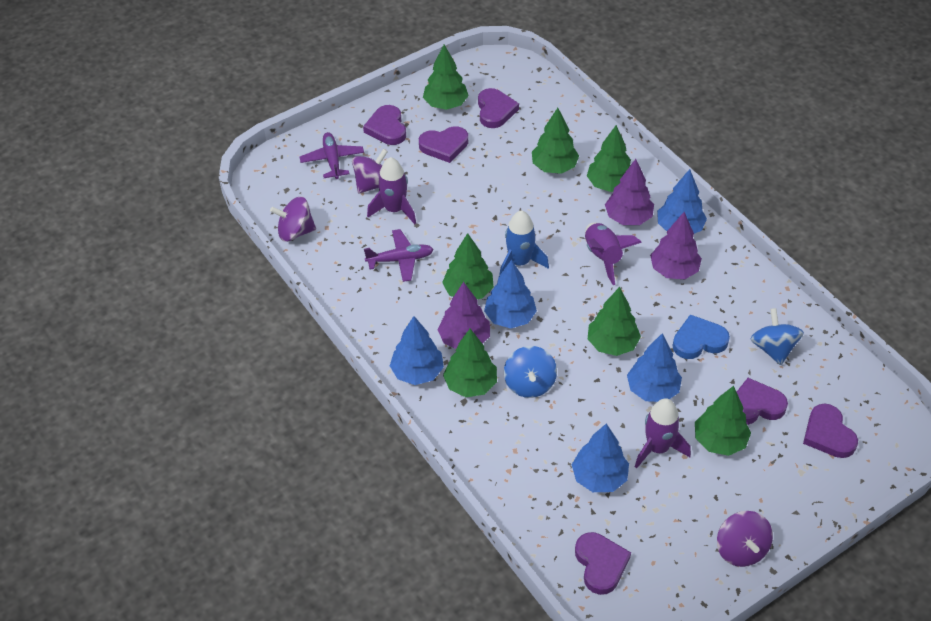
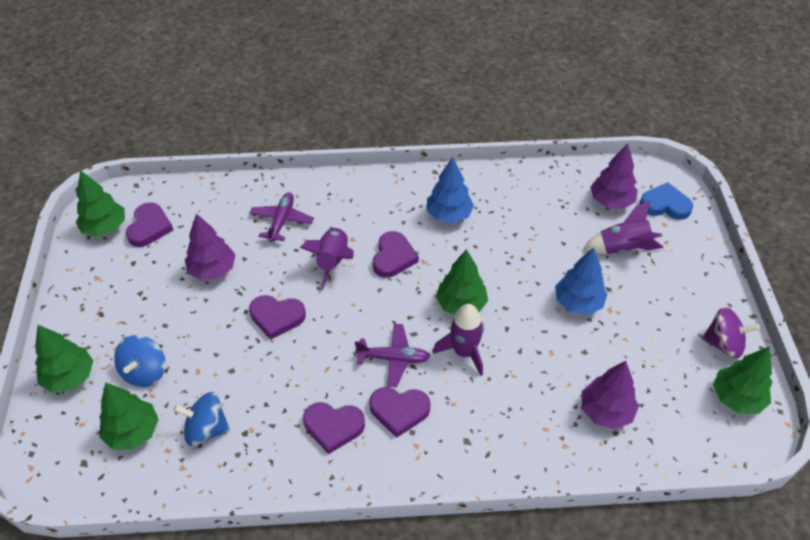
blue rocket: [499,210,549,276] = 1 -> none = 0
blue tree: [390,316,444,385] [484,260,537,329] [572,423,629,492] [627,333,682,402] [657,169,707,234] = 5 -> [427,157,474,223] [555,247,607,315] = 2
green tree: [423,45,469,110] [442,233,494,299] [443,329,497,397] [532,108,579,174] [587,125,631,192] [588,287,641,356] [695,386,751,456] = 7 -> [35,325,93,393] [76,170,125,237] [99,383,159,450] [436,249,488,315] [713,346,772,414] = 5
purple heart: [363,105,406,145] [419,126,468,163] [478,88,519,128] [575,532,631,595] [737,378,788,425] [803,403,858,458] = 6 -> [126,203,173,247] [249,295,306,340] [303,402,365,454] [369,387,430,438] [373,231,419,278] = 5
purple spinning top: [270,196,316,242] [352,149,388,193] [717,511,773,567] = 3 -> [702,307,760,359] = 1

